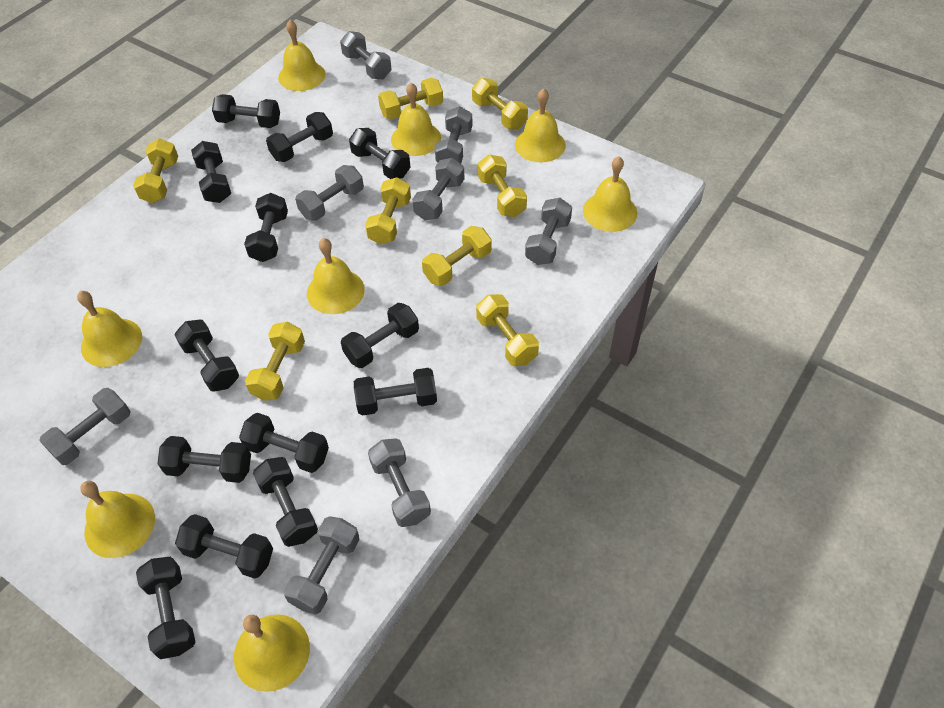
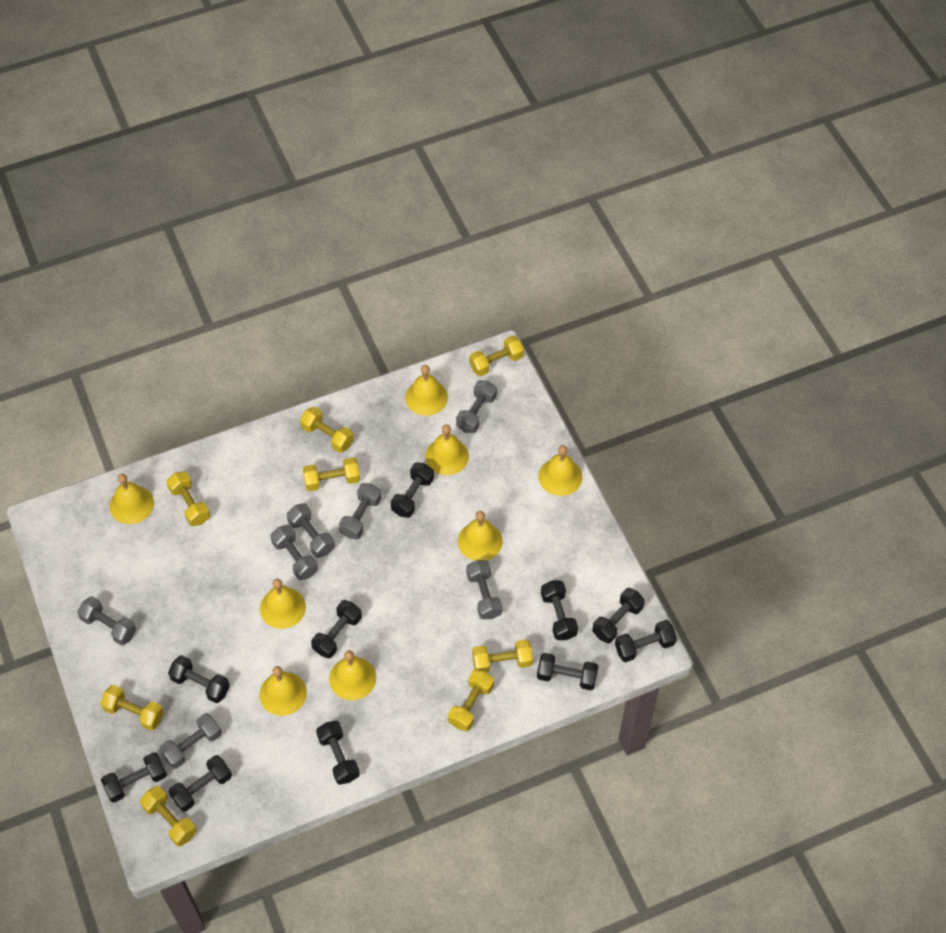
black dumbbell: [136,557,195,659] [157,436,251,483] [175,320,239,392] [175,514,273,579] [191,141,231,203] [212,94,280,128] [239,413,329,473] [244,193,288,262] [253,457,318,547] [266,112,333,162] [341,303,419,368] [349,128,411,179] [354,368,437,416] = 13 -> [101,752,167,803] [168,655,230,703] [169,755,232,812] [311,600,362,659] [316,721,360,785] [391,462,434,518] [537,653,598,690] [541,580,578,640] [592,588,645,643] [615,620,677,662] = 10
grey dumbbell: [39,388,131,465] [284,516,359,614] [295,165,364,221] [340,31,392,80] [368,438,431,527] [412,158,465,220] [435,106,473,164] [525,198,572,265] = 8 -> [77,596,137,645] [159,713,222,769] [271,525,318,580] [287,503,335,558] [339,483,382,539] [456,380,497,433] [466,560,502,619] = 7

